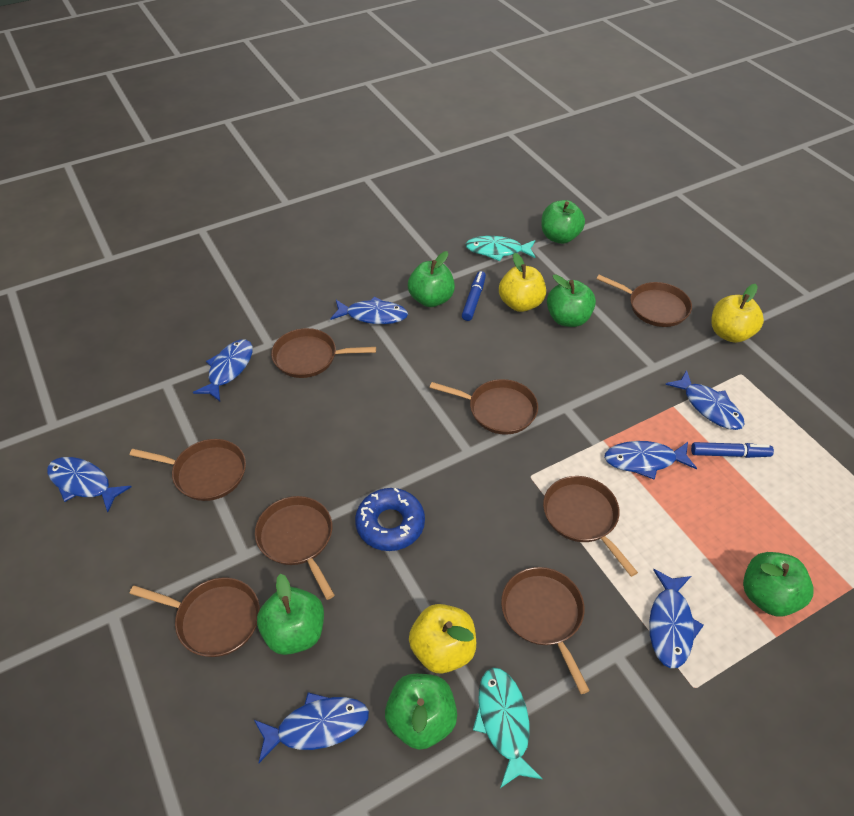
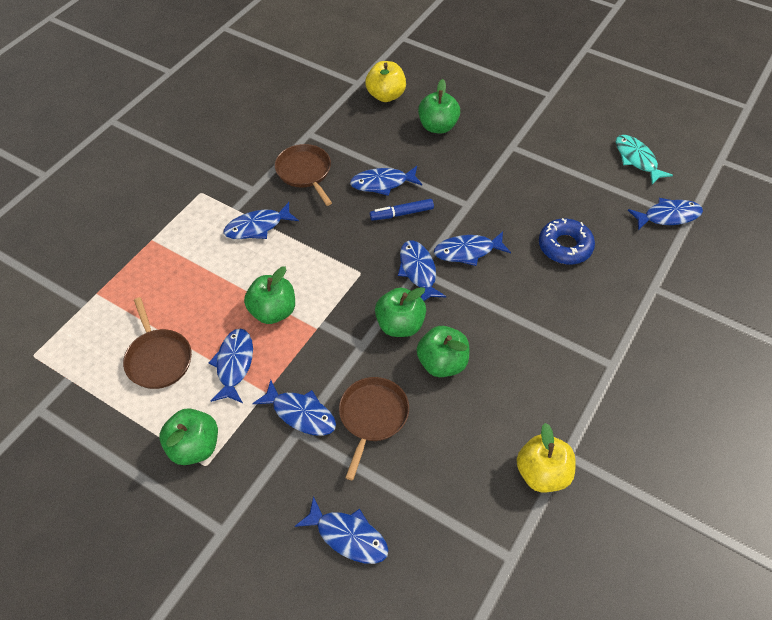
blue fish: [47,457,131,512] [193,339,253,401] [254,692,369,763] [330,297,408,324] [604,441,697,480] [649,569,704,668] [665,370,745,430] = 7 -> [209,328,253,403] [223,202,299,239] [252,380,336,436] [295,496,389,564] [350,166,422,196] [398,241,447,301] [434,231,511,266] [628,198,703,230] = 8
blue marker: [462,271,486,321] [691,442,774,458] = 2 -> [370,199,434,221] = 1
brown pan: [129,578,260,657] [130,439,246,501] [255,496,335,600] [271,328,376,378] [430,379,538,435] [501,567,590,694] [543,476,638,577] [597,275,692,327] = 8 -> [123,297,192,389] [275,144,332,206] [339,377,409,480] = 3
green apple: [257,574,324,655] [385,674,457,750] [408,251,455,307] [541,200,585,244] [547,274,596,327] [743,552,814,617] = 6 -> [160,408,218,465] [244,266,295,324] [375,287,426,337] [417,326,469,377] [418,79,460,134] = 5
turquoise fish: [465,236,535,261] [473,668,543,788] = 2 -> [616,135,673,185] = 1
yellow apple: [409,604,476,674] [499,253,546,312] [711,284,764,343] = 3 -> [365,61,406,102] [516,423,576,492] = 2

